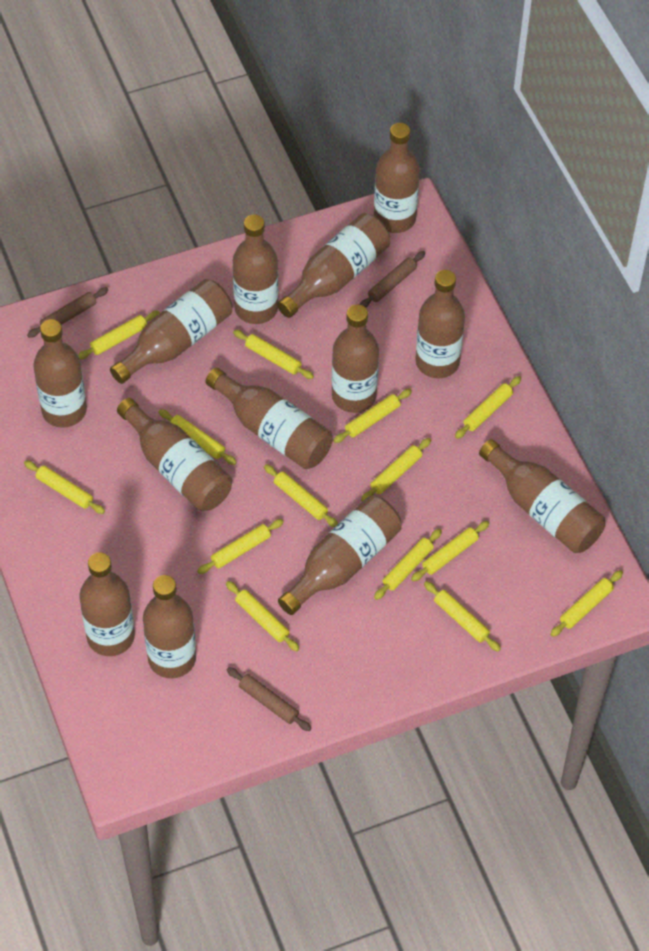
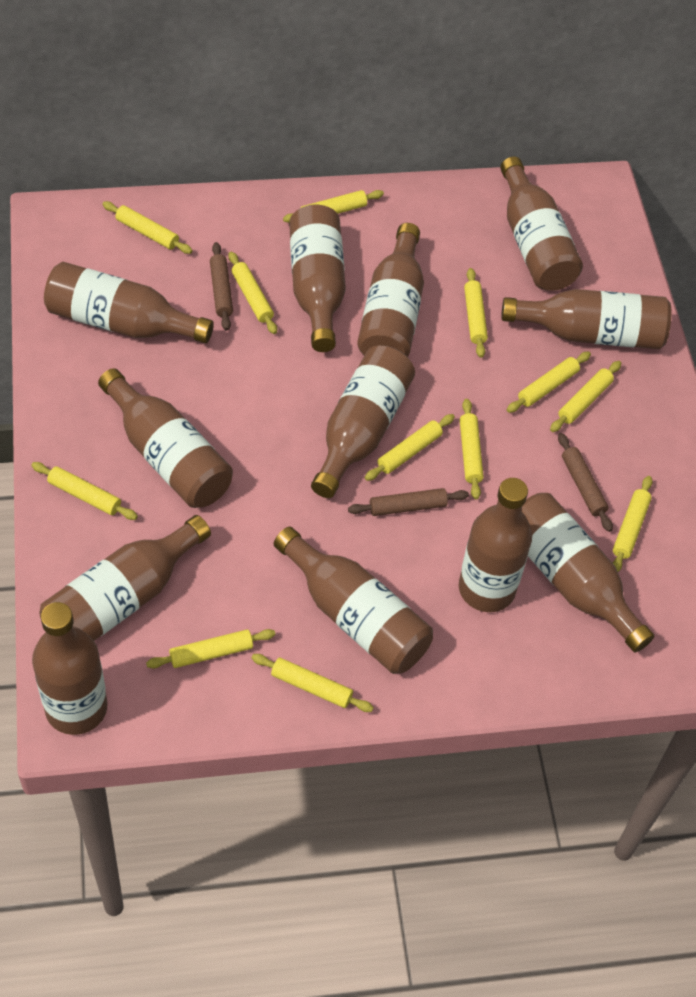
brown bottle: [33,319,87,428] [80,552,135,656] [110,279,232,384] [117,398,232,511] [143,575,196,678] [205,368,333,469] [233,215,279,324] [277,213,390,318] [278,496,402,615] [332,304,379,413] [374,123,420,233] [415,270,465,378] [479,439,605,553] = 13 -> [32,602,107,735] [39,515,211,641] [44,262,214,343] [98,368,233,508] [274,527,433,674] [289,204,346,352] [311,345,415,498] [357,223,424,357] [459,478,532,612] [500,157,583,291] [501,289,671,349] [521,493,654,652] = 12
yellow rolling pin: [24,461,105,514] [78,311,160,359] [159,409,237,465] [197,519,284,574] [226,581,299,651] [233,330,314,379] [264,464,338,527] [333,389,412,443] [361,438,431,502] [374,529,442,600] [411,521,489,581] [424,581,501,652] [455,376,521,439] [550,570,623,637] = 14 -> [31,462,138,520] [102,201,193,254] [146,629,276,668] [228,251,277,334] [251,654,374,712] [283,190,384,223] [365,414,455,481] [460,399,484,500] [464,268,488,358] [507,351,591,413] [550,361,621,432] [613,476,653,572] = 12

